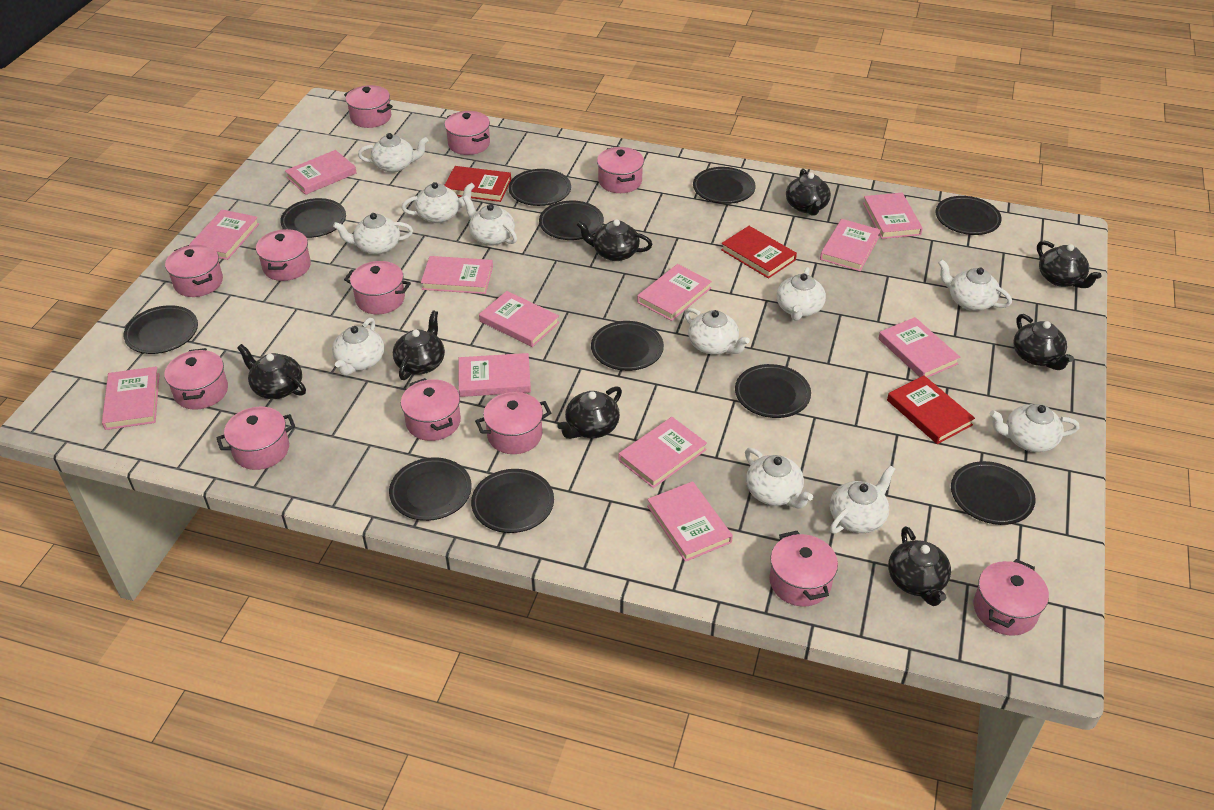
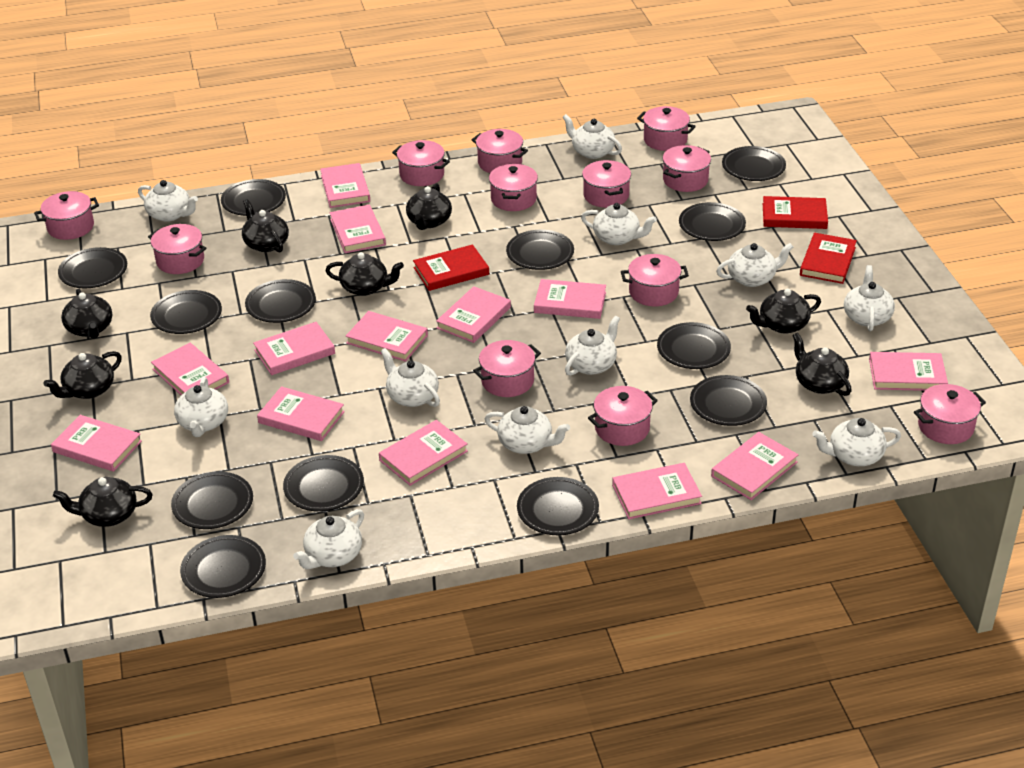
black plate: [123,305,198,354] [280,198,346,238] [389,457,472,521] [471,469,554,533] [509,169,571,206] [539,201,604,240] [591,321,664,371] [693,167,756,204] [735,364,811,418] [936,196,1002,235] [951,461,1036,525] = 11 -> [58,247,127,288] [150,290,222,334] [171,472,253,529] [180,535,266,598] [221,179,286,216] [245,279,316,323] [283,455,364,512] [506,230,574,270] [517,477,599,535] [657,322,731,369] [679,202,746,241] [690,375,767,426] [722,146,786,181] = 13
pink book: [102,366,160,430] [189,210,259,260] [285,150,356,195] [421,256,493,294] [459,353,531,397] [479,291,560,347] [618,417,707,488] [637,264,712,321] [647,481,733,562] [820,219,881,271] [863,193,923,239] [878,317,960,378] = 12 -> [51,415,142,472] [151,343,229,395] [253,322,335,375] [257,386,345,441] [320,163,370,208] [330,205,386,253] [346,311,428,362] [379,420,468,486] [436,286,511,343] [534,279,606,319] [612,463,702,519] [711,432,799,500] [869,352,948,391] = 13

